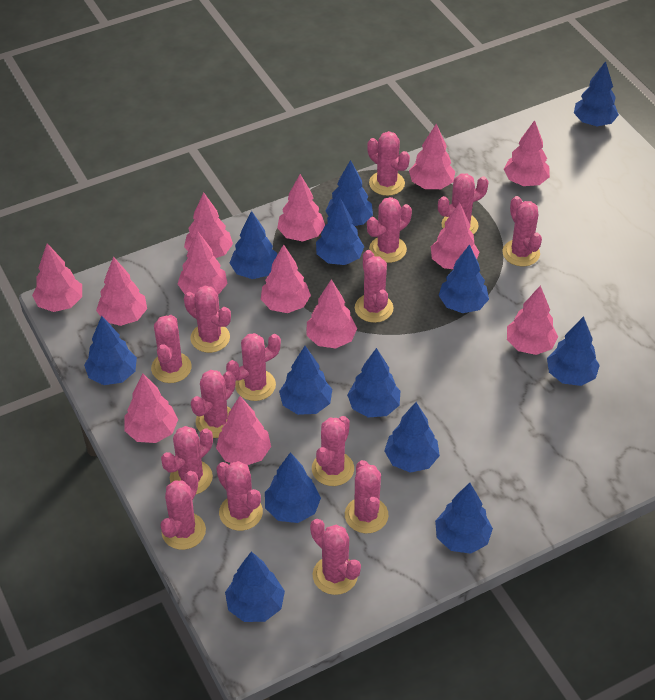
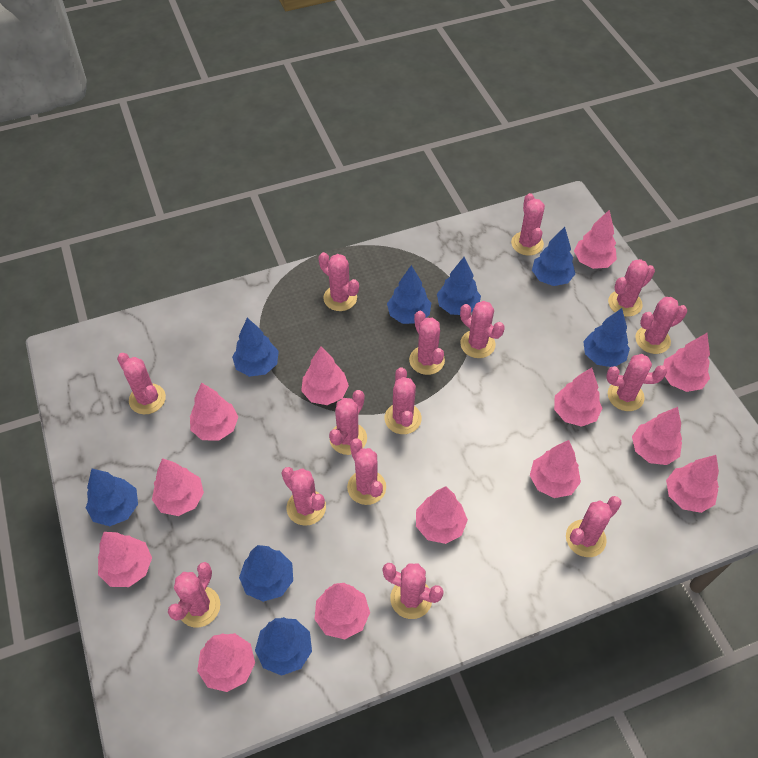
blue tree: [84,316,137,385] [225,551,285,622] [230,211,277,279] [265,452,321,523] [279,346,332,415] [316,198,364,265] [326,160,373,226] [347,348,400,418] [384,402,440,473] [435,483,493,554] [438,244,489,313] [547,316,600,386] [574,61,619,126] = 13 -> [86,469,138,526] [232,318,279,377] [239,545,293,602] [255,617,312,676] [387,265,431,324] [437,257,481,315] [532,227,575,286] [583,308,630,367] = 8

